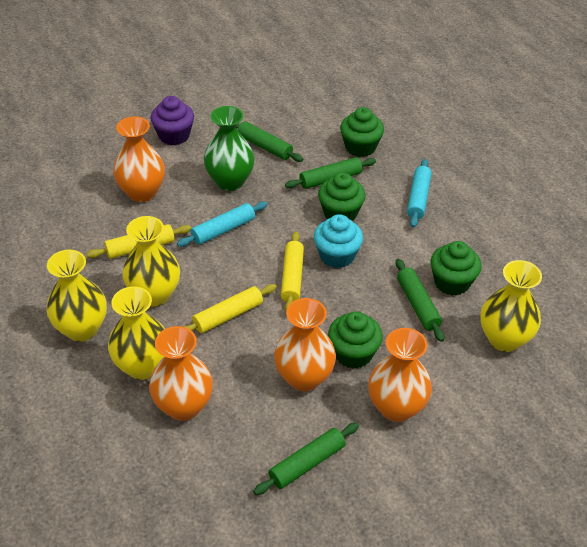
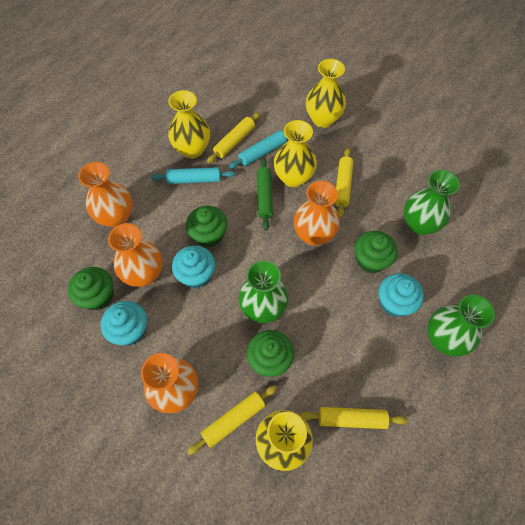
green rolling pin: [236,121,303,162] [253,423,359,495] [285,157,376,189] [396,259,445,342] = 4 -> [257,158,273,230] = 1
green vase: [204,106,254,191] = 1 -> [238,261,289,323] [403,170,460,235] [427,295,495,357] = 3
purple cupcake: [151,96,194,145] = 1 -> none = 0
turquoise cupcake: [314,214,363,268] = 1 -> [101,301,147,345] [172,245,215,288] [379,273,424,317] = 3
yellow rolling pin: [87,224,191,259] [183,284,277,333] [281,232,304,311] = 3 -> [187,385,277,455] [207,112,260,163] [300,407,408,429] [335,148,354,218] = 4

